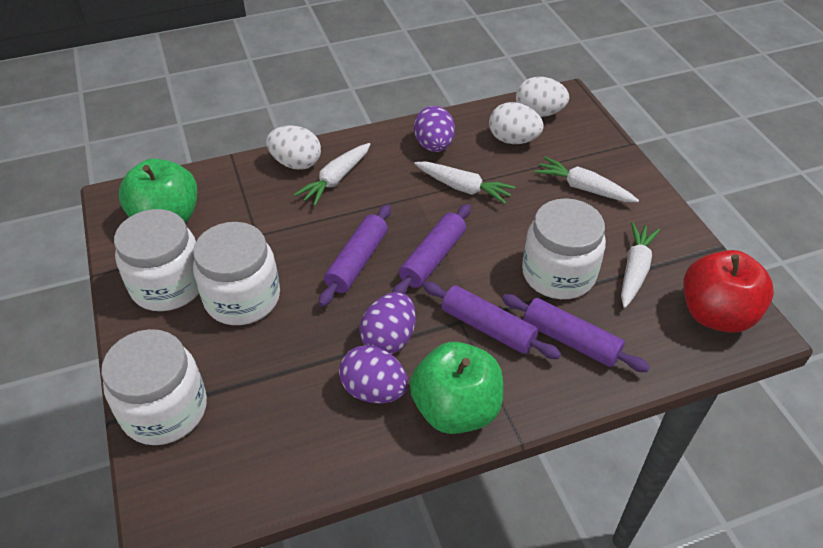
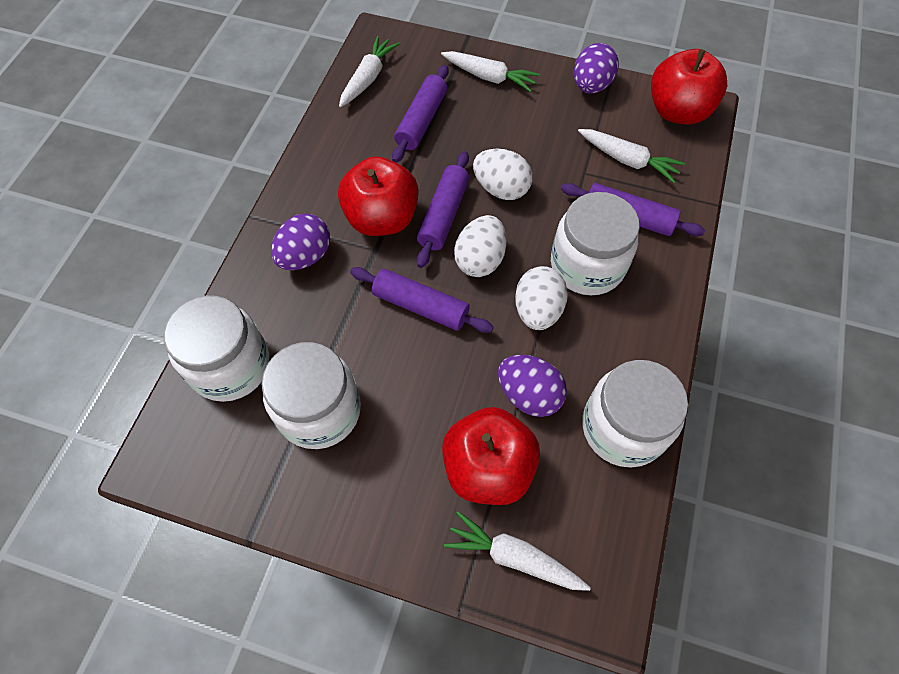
green apple: [119,159,197,224] [410,342,503,434] = 2 -> none = 0
red apple: [683,250,774,333] = 1 -> [338,156,419,236] [442,407,540,505] [651,49,727,125] = 3

